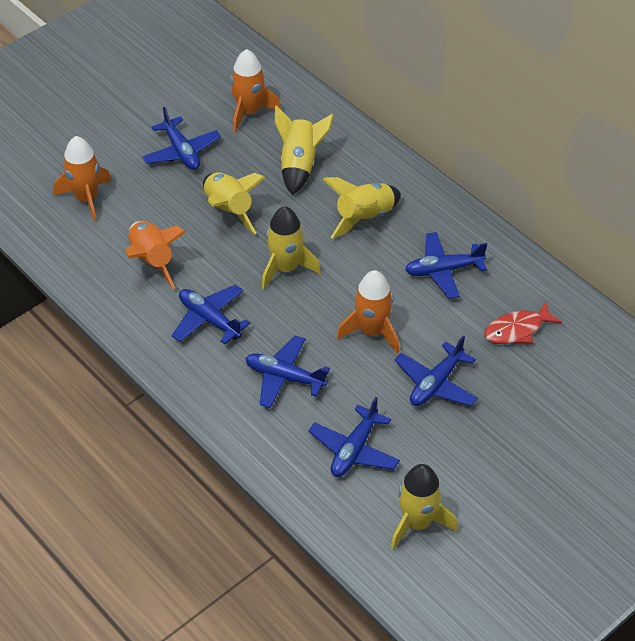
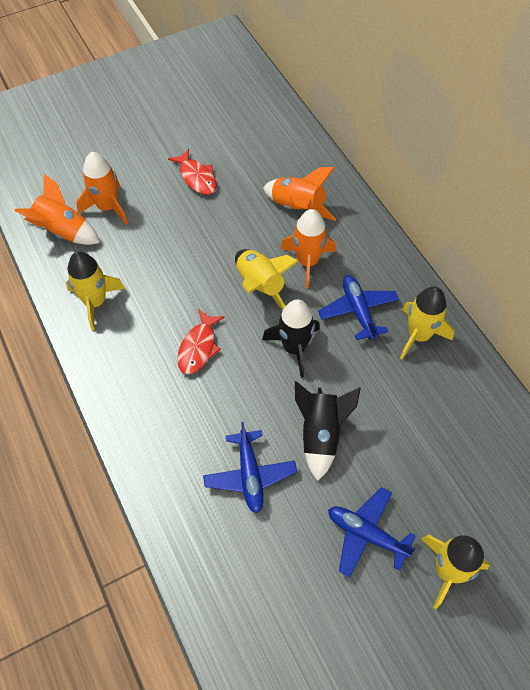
black rocket: none = 0 -> [262,299,320,378] [295,381,361,481] = 2
blue plane: [142,107,221,170] [171,284,250,344] [245,335,330,408] [309,397,400,477] [395,336,478,406] [405,232,487,299] = 6 -> [203,422,297,513] [318,275,399,340] [328,487,416,577] = 3
red fish: [484,302,562,344] = 1 -> [168,148,217,195] [177,309,225,374] = 2
yellow rocket: [203,172,266,235] [262,206,321,289] [275,105,334,195] [323,177,401,239] [391,464,458,550] = 5 -> [66,251,125,330] [235,249,298,309] [400,286,454,360] [421,535,490,609] = 4

